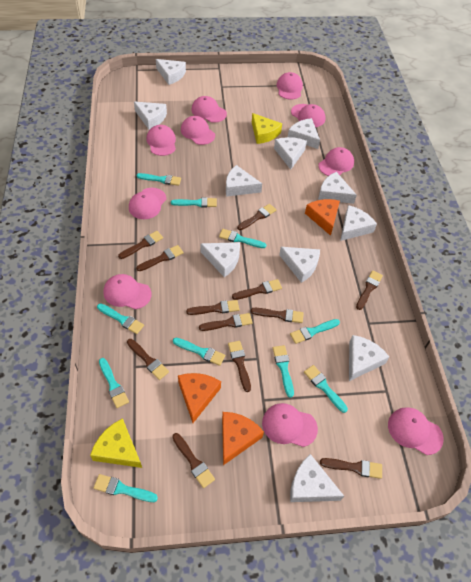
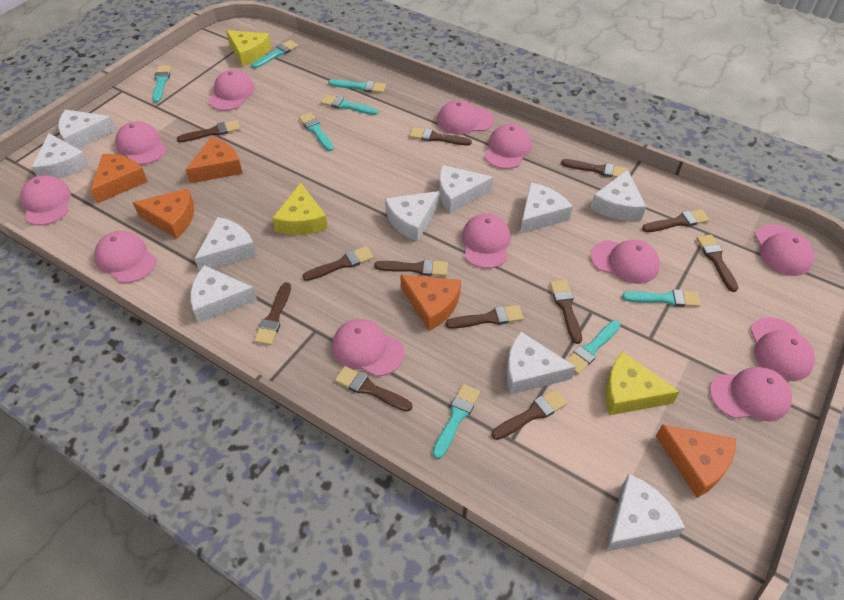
orange cheese: [178,373,221,423] [222,412,264,465] [305,199,340,236] = 3 -> [90,154,148,204] [132,188,194,238] [185,137,243,184] [400,275,461,331] [656,424,736,498] = 5
pink cap: [103,274,151,310] [129,188,166,219] [147,125,176,156] [181,116,215,145] [191,96,227,123] [262,403,318,447] [277,72,303,100] [291,104,326,127] [318,147,354,176] [388,407,444,455] = 10 -> [20,175,71,225] [94,231,156,283] [115,121,167,165] [208,70,255,111] [332,319,404,377] [437,100,494,135] [462,213,511,269] [484,124,532,169] [591,240,660,284] [710,367,792,422] [750,317,815,381] [755,224,814,276] = 12
turquoise brush: [94,474,158,502] [97,303,144,334] [99,358,129,408] [136,173,181,186] [171,197,217,207] [173,338,225,366] [219,229,266,248] [273,345,294,398] [290,319,340,344] [304,365,348,413] = 10 -> [152,66,171,103] [251,40,298,69] [299,112,334,151] [321,95,378,115] [328,79,386,93] [432,384,480,459] [566,320,620,375] [622,289,701,307] = 8
white cheese: [134,101,167,130] [156,59,186,85] [200,242,240,277] [226,165,262,197] [274,137,307,170] [279,247,320,283] [288,118,320,149] [290,454,344,502] [318,172,357,204] [340,205,377,241] [349,335,389,381] = 11 -> [32,133,90,179] [58,109,116,149] [191,265,257,323] [194,217,257,271] [385,191,439,241] [439,165,493,213] [506,332,576,395] [520,182,573,234] [590,169,646,221] [605,474,685,552] = 10
yellow cheese: [90,418,142,468] [252,113,282,144] = 2 -> [226,30,271,67] [272,182,328,235] [605,352,680,415] = 3

